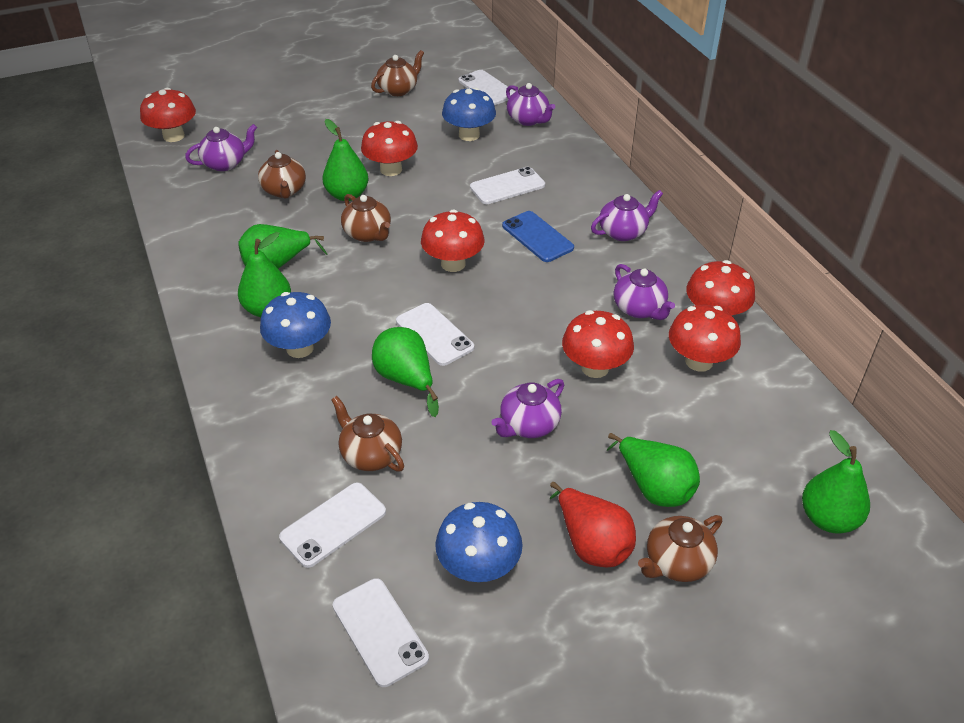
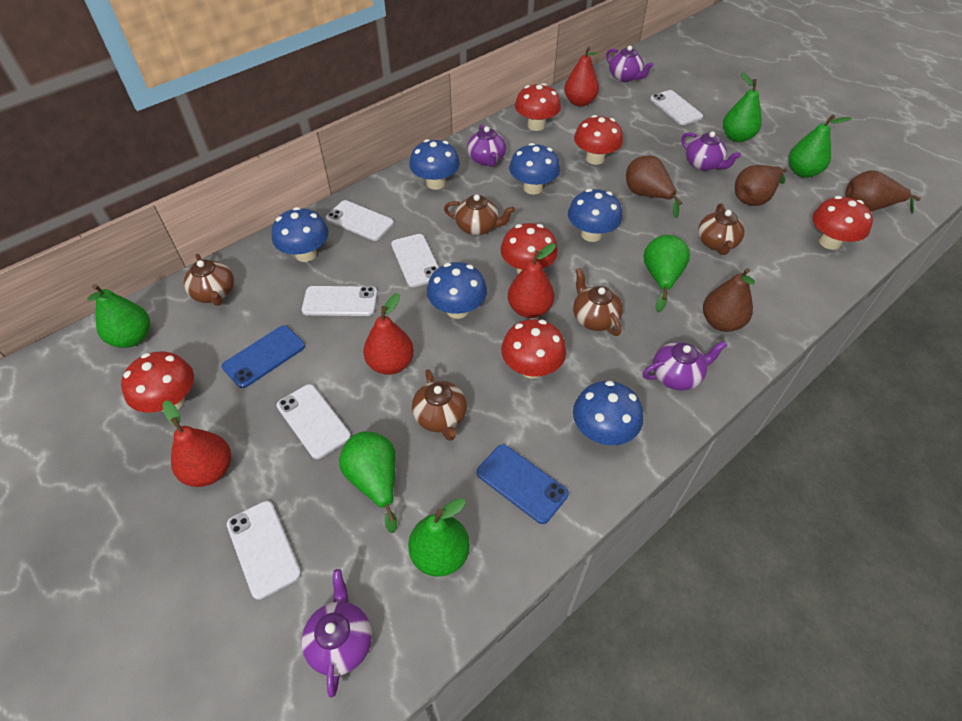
blue mushroom: [260,292,331,358] [435,502,523,582] [442,87,496,141] = 3 -> [272,207,329,262] [409,139,460,190] [427,262,487,319] [509,143,560,195] [568,189,622,242] [573,381,643,445] = 6
blue phone: [502,211,574,262] = 1 -> [222,325,305,388] [477,444,569,524] = 2
brown pear: none = 0 -> [626,156,682,219] [703,268,755,332] [735,165,787,206] [845,170,921,214] = 4
red pear: [550,482,636,567] = 1 -> [162,400,231,487] [363,293,414,375] [508,243,556,318] [564,46,599,107] = 4
white phone: [279,482,386,568] [333,578,429,687] [396,303,474,366] [459,70,515,105] [470,167,545,204] = 5 -> [227,501,301,600] [277,384,351,459] [302,286,377,316] [326,200,394,241] [391,234,439,287] [650,90,703,125] = 6

